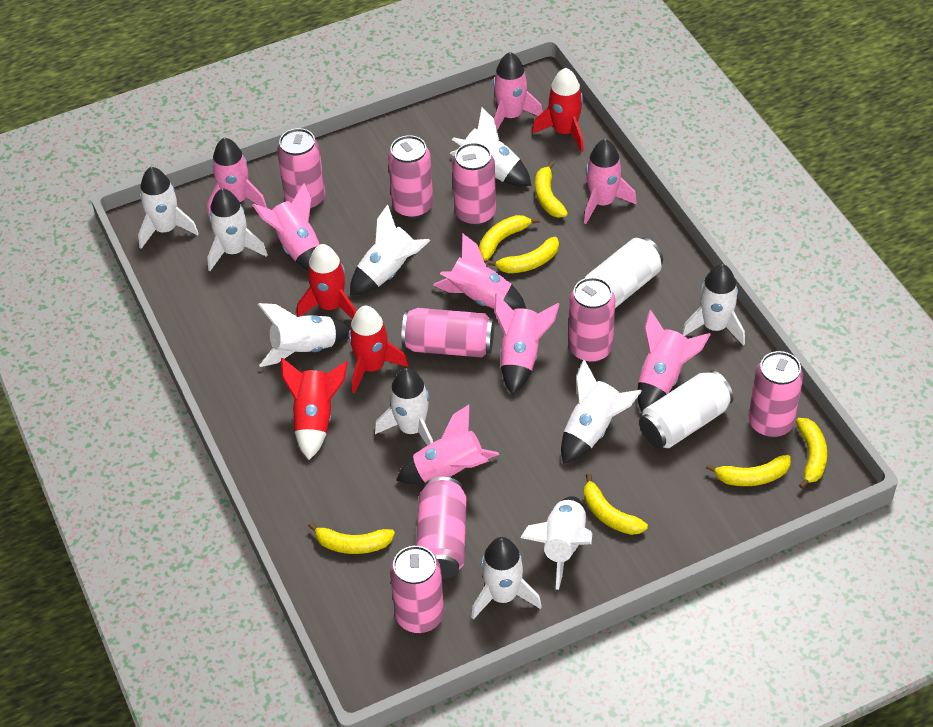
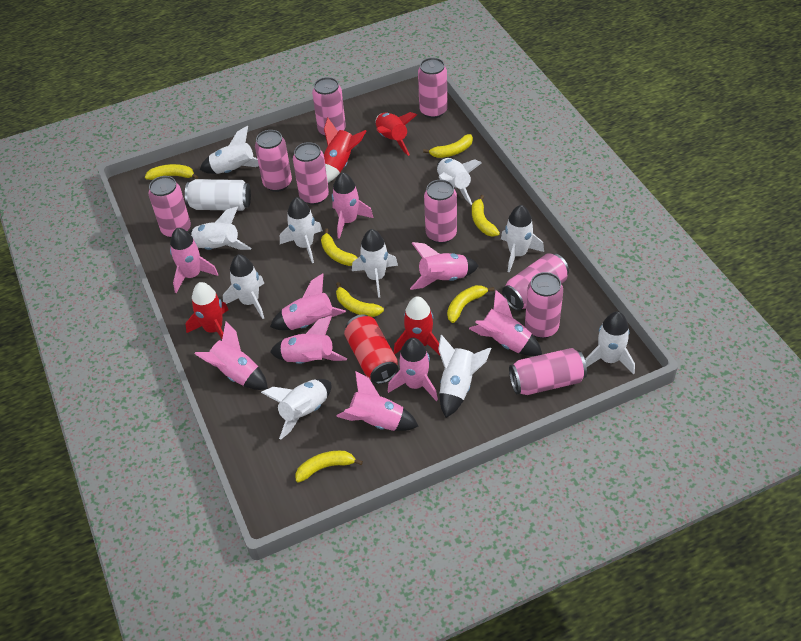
pink can: [277,128,325,210] [388,135,433,218] [390,546,444,633] [401,308,494,357] [416,477,467,579] [452,143,496,226] [569,277,615,363] [749,351,803,438] = 8 -> [148,176,191,238] [255,130,292,192] [293,142,329,205] [312,77,346,137] [418,58,447,118] [424,180,457,243] [502,253,569,311] [509,348,587,395] [525,272,563,338] = 9
pink rocket: [207,138,267,217] [252,182,320,272] [396,404,499,485] [433,233,526,310] [493,52,543,130] [494,293,559,395] [584,139,637,224] [638,310,711,412] = 8 -> [170,228,218,293] [194,322,268,390] [270,273,346,330] [270,316,347,364] [332,172,374,239] [336,371,418,431] [388,338,438,401] [410,242,479,290] [469,290,542,356] = 9
red can: none = 0 -> [344,314,399,384] = 1
white can: [585,237,663,308] [639,370,733,448] = 2 -> [185,179,251,211] = 1

